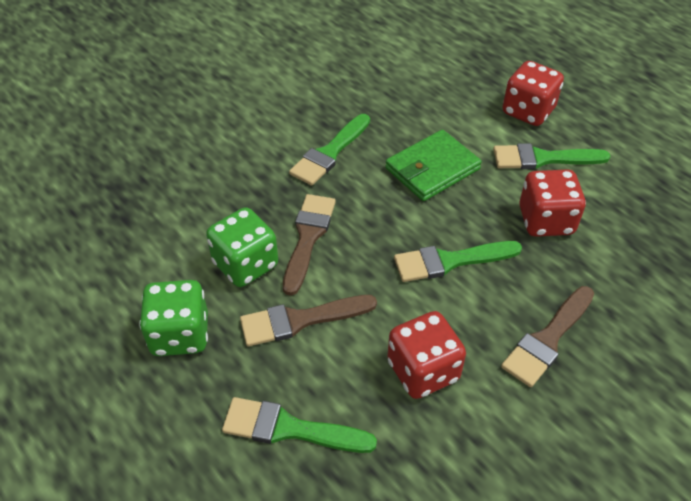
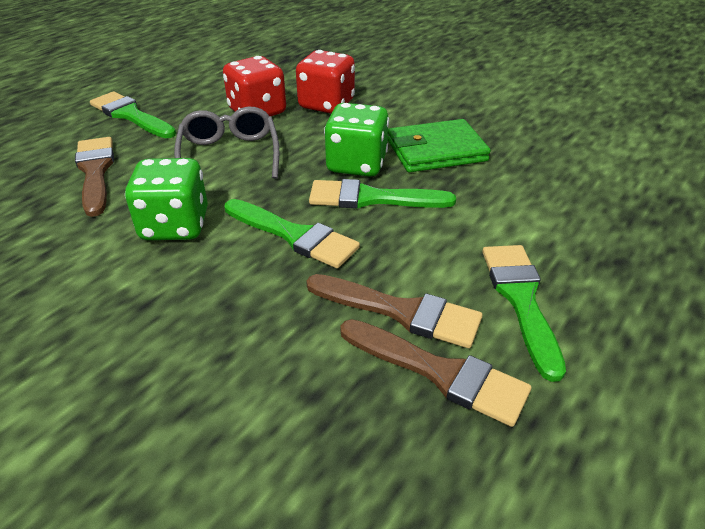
grey glasses: none = 0 -> [174,107,279,179] = 1
red dice: [387,311,466,399] [503,61,564,126] [519,169,586,237] = 3 -> [223,56,286,116] [296,50,355,114] = 2

